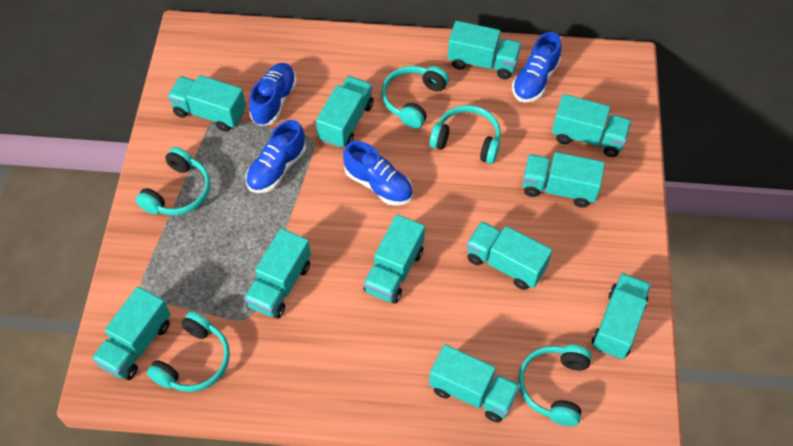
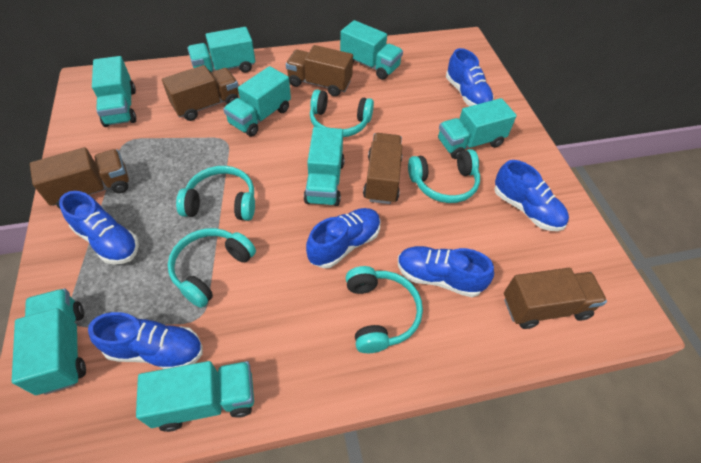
blue shoe: [246,120,306,193] [249,63,297,126] [343,141,413,206] [512,32,561,102] = 4 -> [59,191,139,264] [88,312,203,369] [306,208,381,268] [398,246,494,297] [446,48,494,106] [494,160,569,231] = 6
brown truck: none = 0 -> [30,147,129,209] [162,65,239,121] [286,45,353,96] [363,133,403,204] [504,268,607,329] = 5
turquoise truck: [92,287,170,380] [167,75,246,132] [244,228,311,319] [316,76,374,148] [363,214,425,304] [429,344,520,423] [448,21,522,80] [467,221,552,290] [523,152,605,208] [552,94,631,157] [592,273,651,359] = 11 -> [12,289,86,395] [92,56,136,127] [136,361,254,432] [187,27,255,73] [223,66,291,137] [304,127,345,206] [340,20,403,80] [438,98,517,159] = 8

